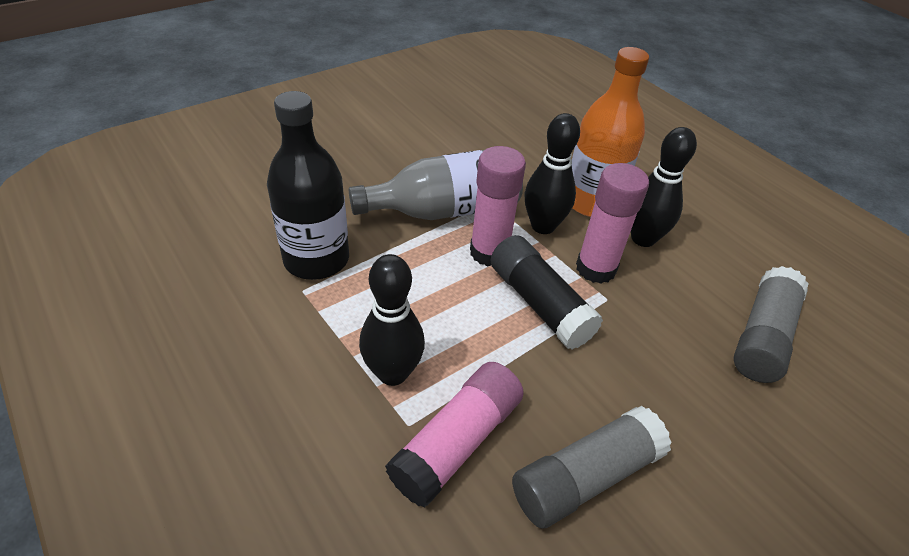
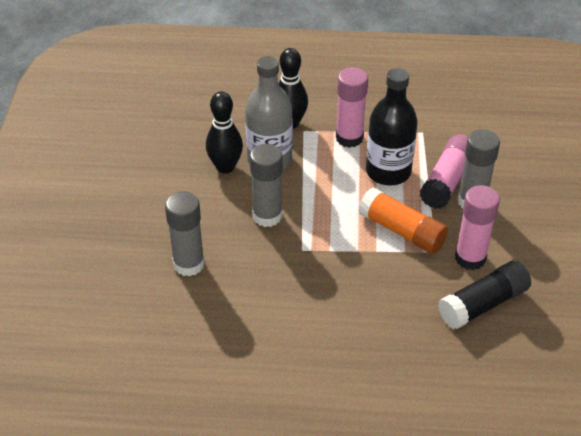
black bowling pin: [359,254,425,386] [524,113,580,234] [631,127,697,247] = 3 -> [206,92,243,173] [278,48,308,128] = 2
grey glue stick: [512,406,672,529] [733,266,809,383] = 2 -> [165,191,205,276] [250,144,283,227] [457,129,500,208] = 3
orange bottle: [571,47,649,217] = 1 -> none = 0
orange glue stick: none = 0 -> [358,187,448,254] = 1

